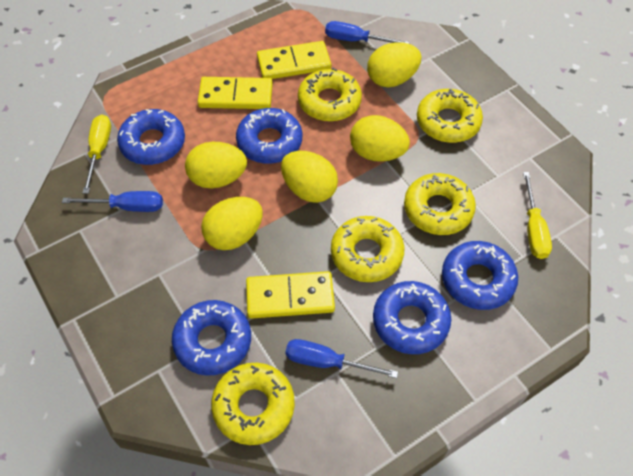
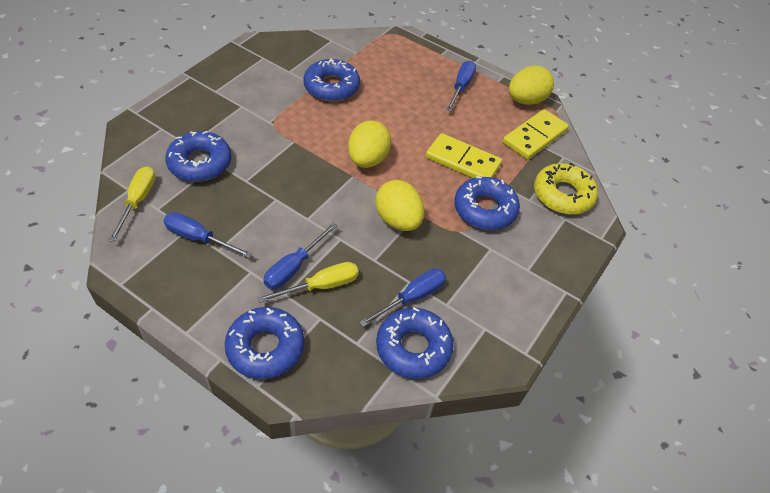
blue screwdriver: [62,191,163,212] [285,339,398,378] [325,21,409,44] = 3 -> [163,212,252,258] [263,223,338,289] [359,269,446,327] [446,61,476,112] = 4
yellow domino: [198,77,273,109] [246,271,335,319] [257,41,331,79] = 3 -> [426,133,502,178] [503,109,569,160] = 2
yellow donut: [211,363,295,445] [298,68,362,121] [331,216,405,282] [404,173,476,235] [417,89,483,143] = 5 -> [534,163,598,215] = 1
yellow egg: [185,142,247,188] [201,197,263,250] [281,151,338,203] [350,115,410,162] [367,42,421,87] = 5 -> [348,120,391,168] [376,180,424,231] [509,66,554,105] = 3

